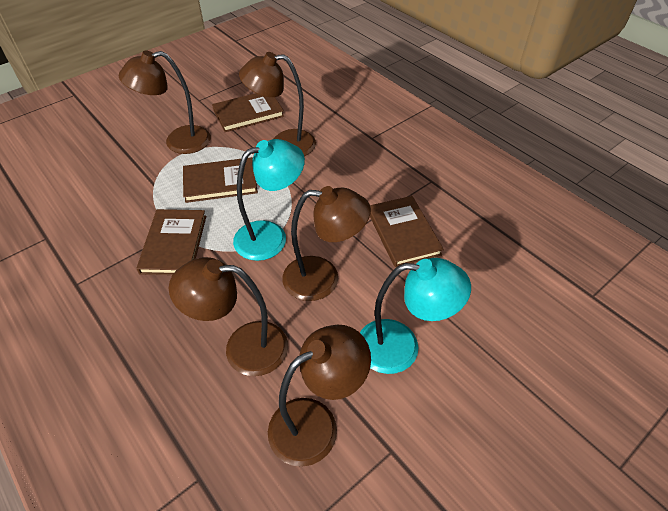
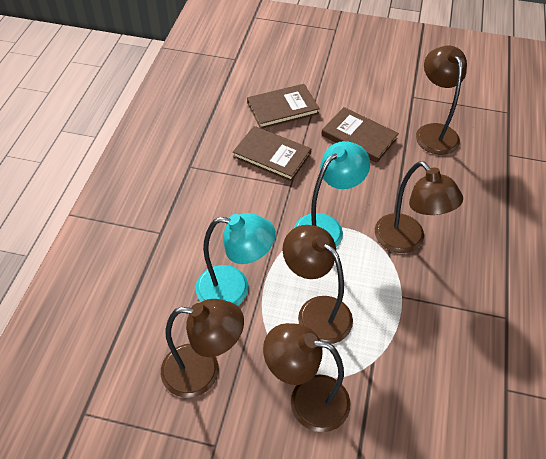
brown book: [136,209,206,275] [183,157,258,203] [212,93,284,132] [370,196,444,267] = 4 -> [233,126,311,181] [247,84,320,129] [321,107,399,163] = 3

